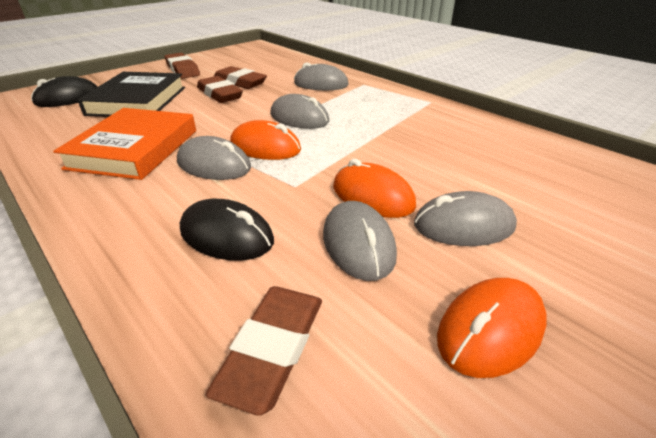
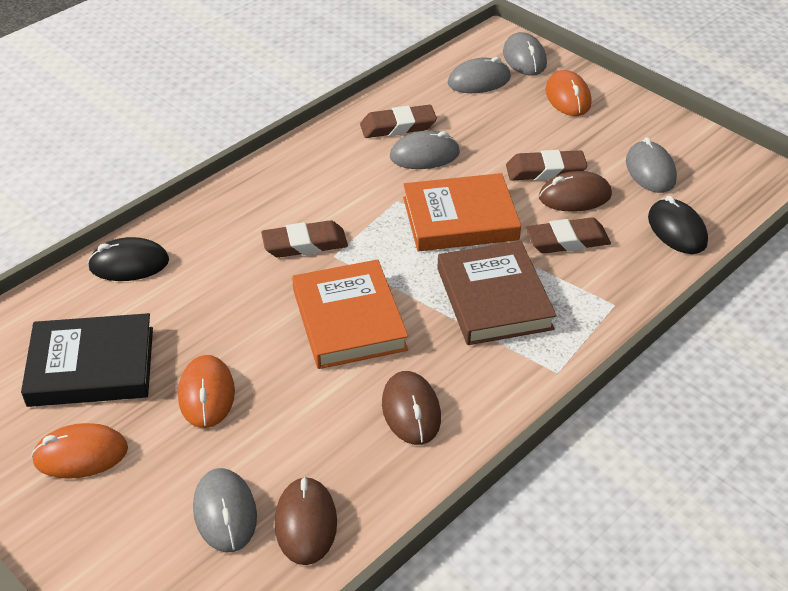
brown book: none = 0 -> [437,241,557,345] = 1
brown mouse: none = 0 -> [275,476,337,565] [382,371,441,445] [539,171,612,212] = 3
orange book: [53,108,196,180] = 1 -> [292,259,408,369] [403,173,521,251] = 2

